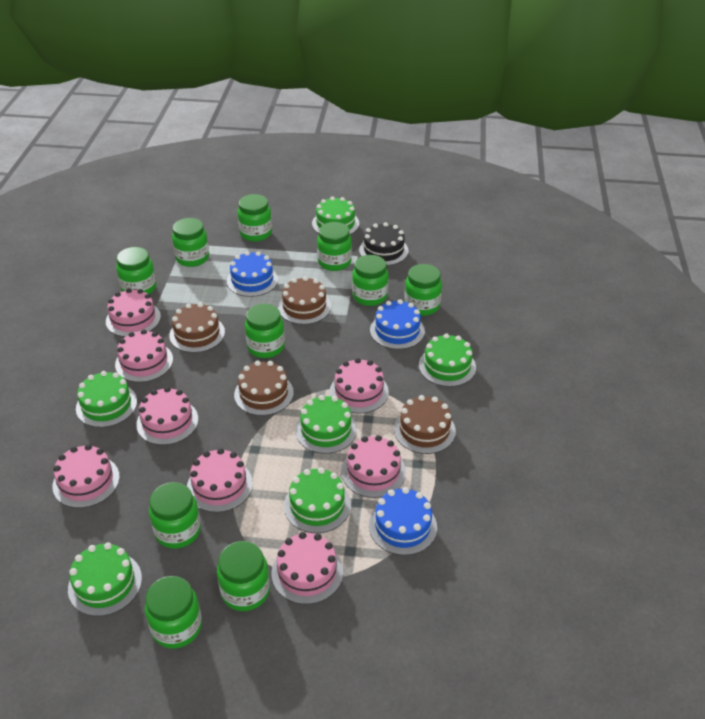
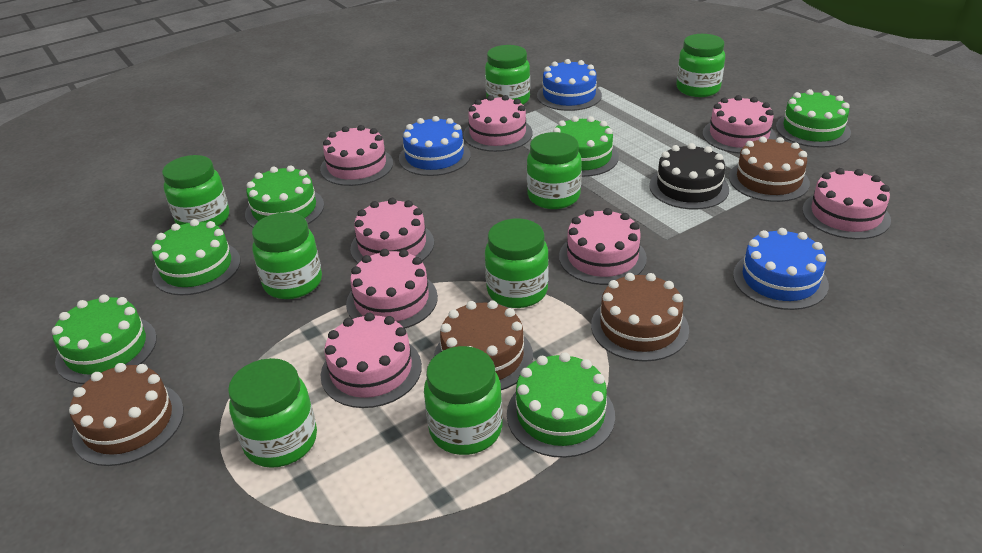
green jar: [116,247,156,294] [145,576,202,649] [149,482,201,549] [172,218,209,267] [217,541,270,611] [238,194,272,242] [245,304,285,358] [317,222,352,271] [352,255,389,306] [404,264,442,316] = 10 -> [162,155,229,227] [228,358,317,468] [252,212,322,299] [424,346,503,455] [485,45,530,105] [485,218,549,308] [527,132,582,209] [676,34,725,97] = 8

